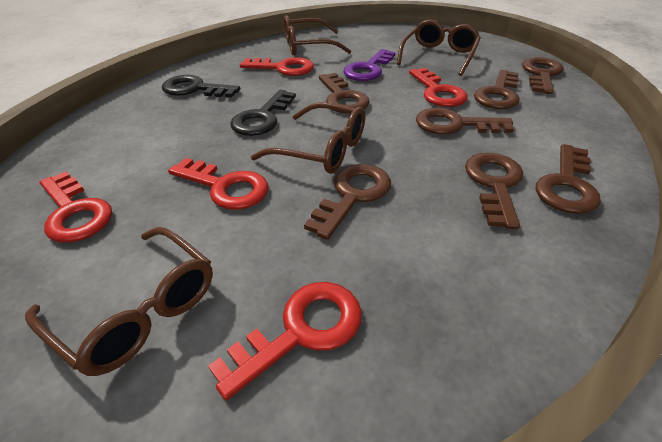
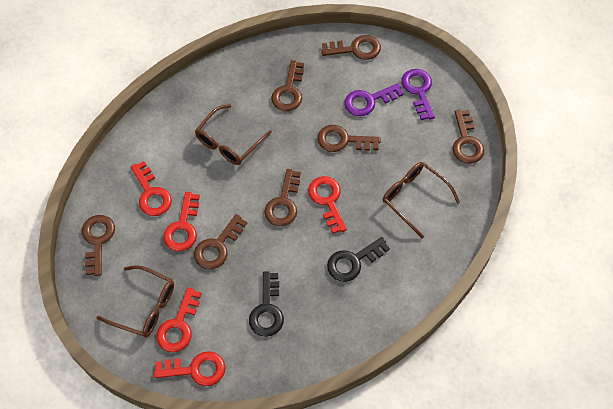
brown glasses: [25,227,213,376] [251,102,365,174] [284,15,351,56] [397,20,481,76] = 4 -> [96,265,174,337] [195,104,272,165] [383,162,460,238] = 3
purple key: [343,49,396,81] = 1 -> [344,83,404,116] [401,69,435,120] = 2

